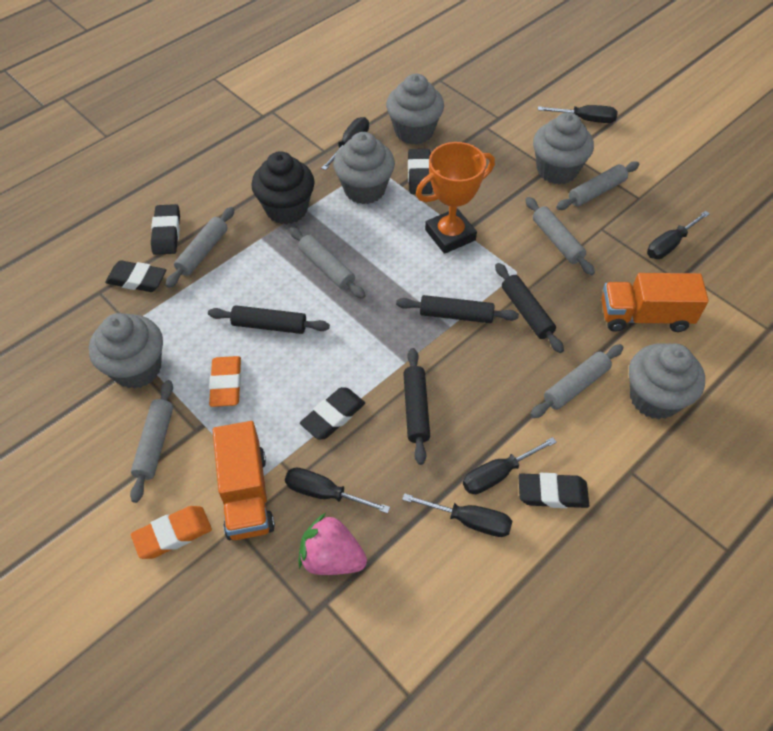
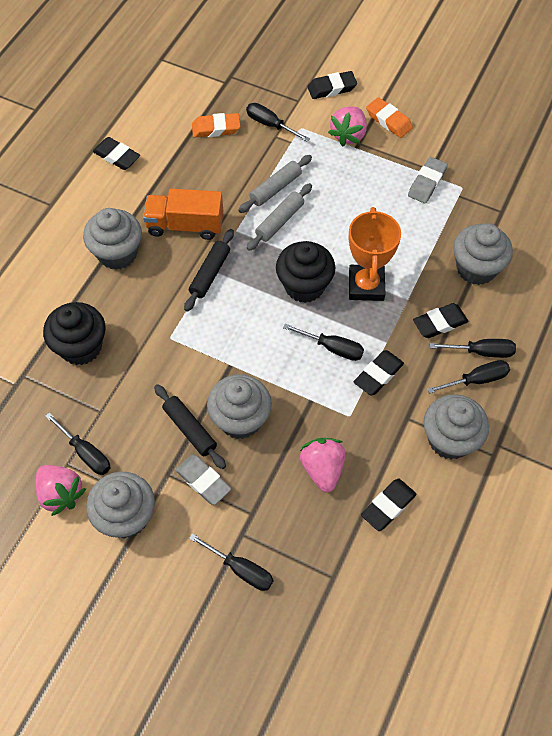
black cupcake: [251,151,315,224] = 1 -> [43,302,106,365] [276,241,335,303] = 2
black rolling pin: [208,305,330,334] [396,295,519,323] [403,348,430,465] [495,263,564,353] = 4 -> [154,384,226,469] [184,229,234,312] = 2
grey eraser: none = 0 -> [175,454,231,505] [408,157,448,203] = 2
grey rolling pin: [130,380,173,503] [165,207,235,288] [289,227,365,299] [525,197,595,275] [530,344,624,418] [556,161,639,210] = 6 -> [238,155,312,213] [247,183,312,251] = 2
orange truck: [213,421,275,540] [601,273,709,332] = 2 -> [143,188,223,240] = 1
pink strawberry: [298,513,367,575] = 1 -> [36,465,86,516] [300,438,346,493] [328,106,367,147] = 3

